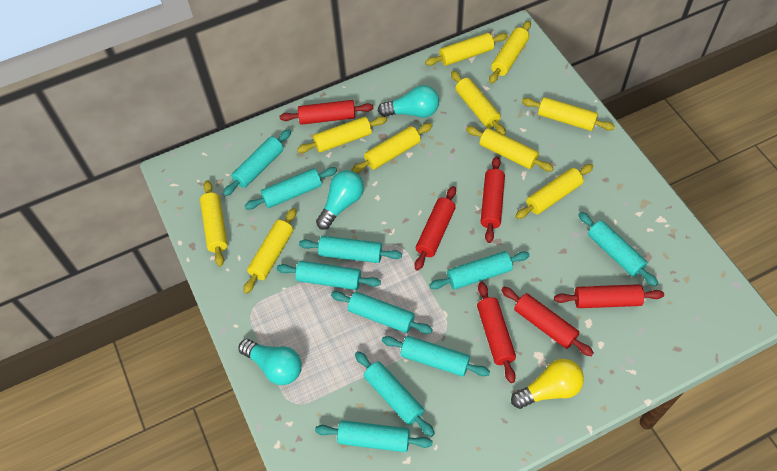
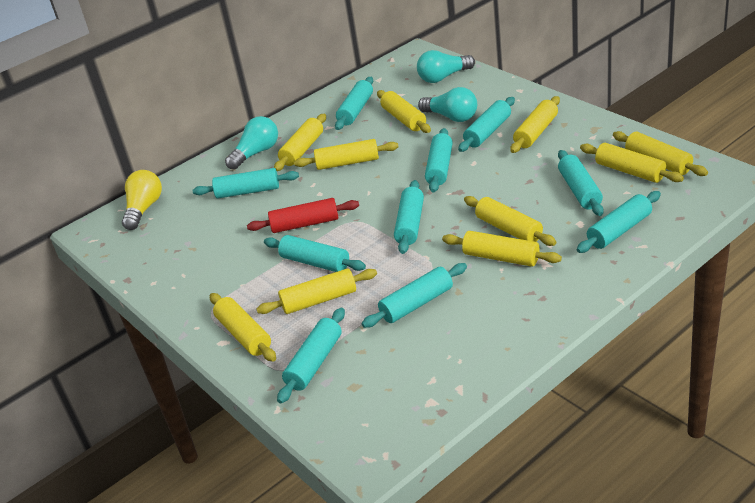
red rolling pin: [280,100,374,125] [415,186,456,271] [477,282,516,383] [481,156,505,243] [501,287,594,356] [554,284,664,308] = 6 -> [247,198,359,233] = 1

